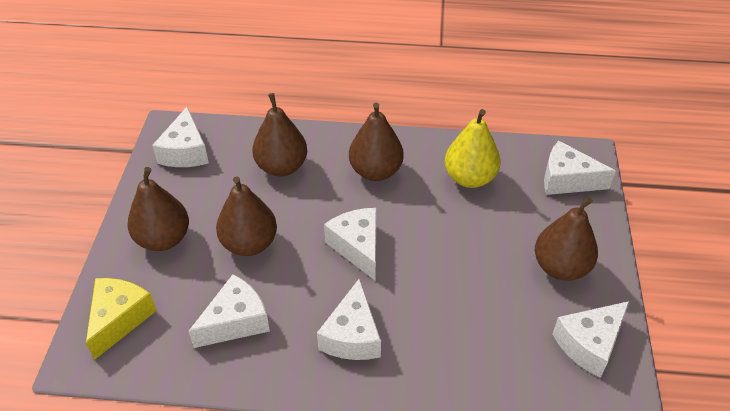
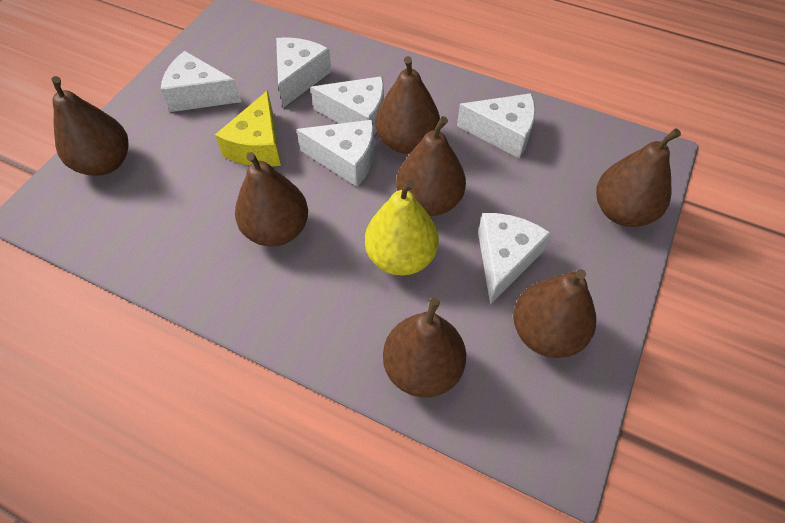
brown pear: [127,167,189,251] [216,176,277,256] [252,93,307,176] [349,102,404,181] [535,197,598,281] = 5 -> [51,76,129,176] [235,152,308,246] [376,56,440,154] [383,298,466,397] [396,116,466,216] [513,269,596,358] [596,128,681,227] = 7

